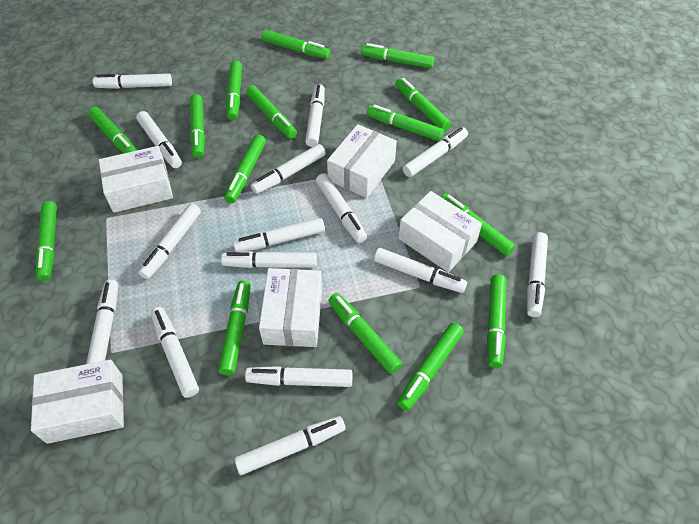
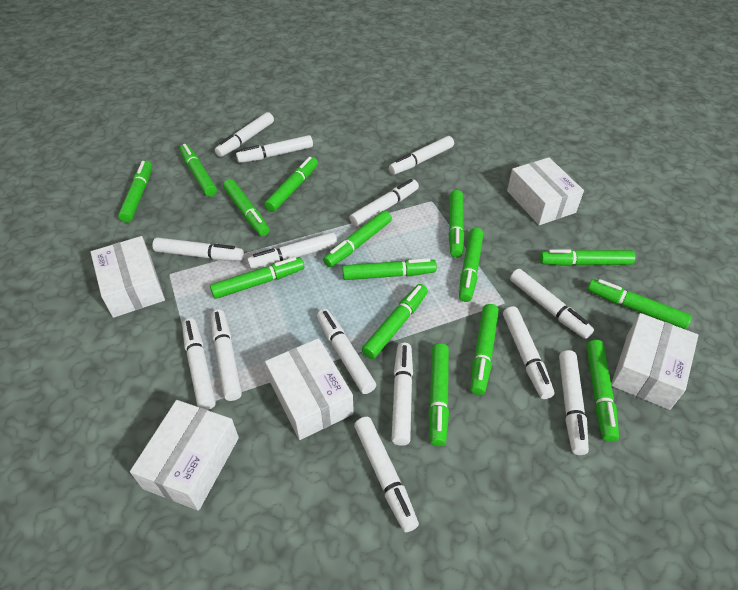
white marker: [86,279,118,364] [93,74,172,89] [136,111,182,168] [138,204,201,279] [151,307,199,398] [221,251,317,268] [233,218,325,252] [234,416,346,475] [245,366,353,387] [251,144,326,194] [305,84,325,147] [316,173,367,243] [374,248,467,293] [402,127,468,177] [527,232,548,317] = 15 -> [152,237,244,261] [182,318,216,410] [211,310,242,401] [215,112,274,157] [236,135,313,163] [247,232,337,270] [317,309,376,394] [349,179,419,227] [354,417,419,532] [389,136,454,175] [391,343,413,446] [503,306,554,399] [510,269,594,339] [559,350,589,455] = 14

